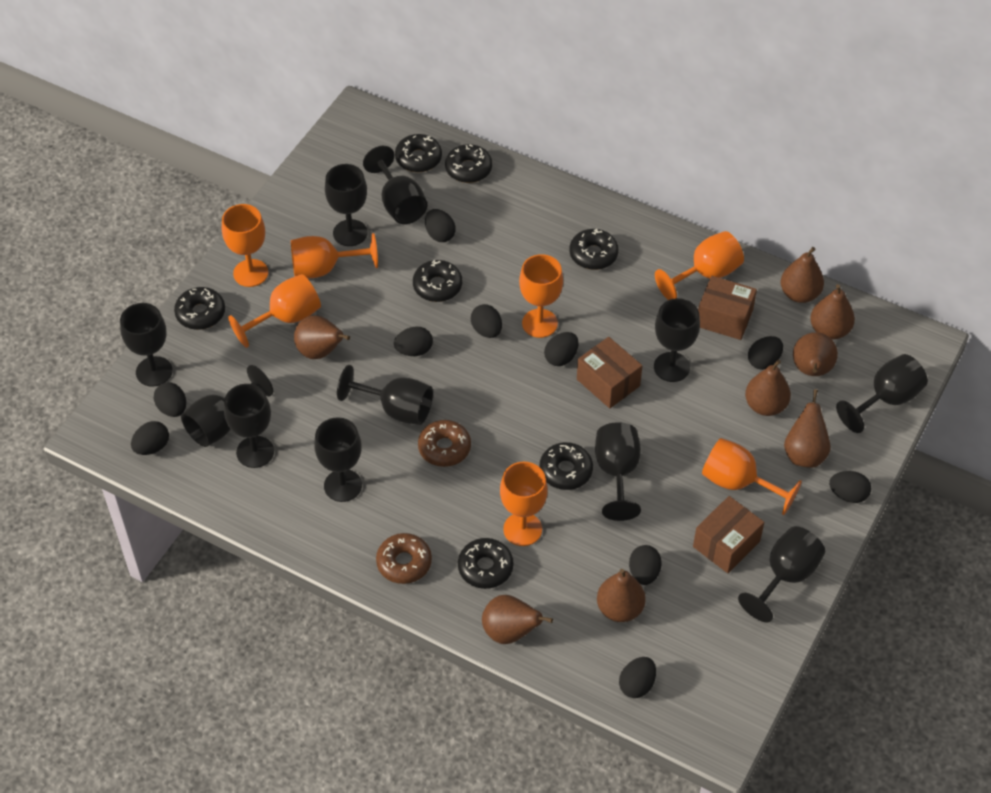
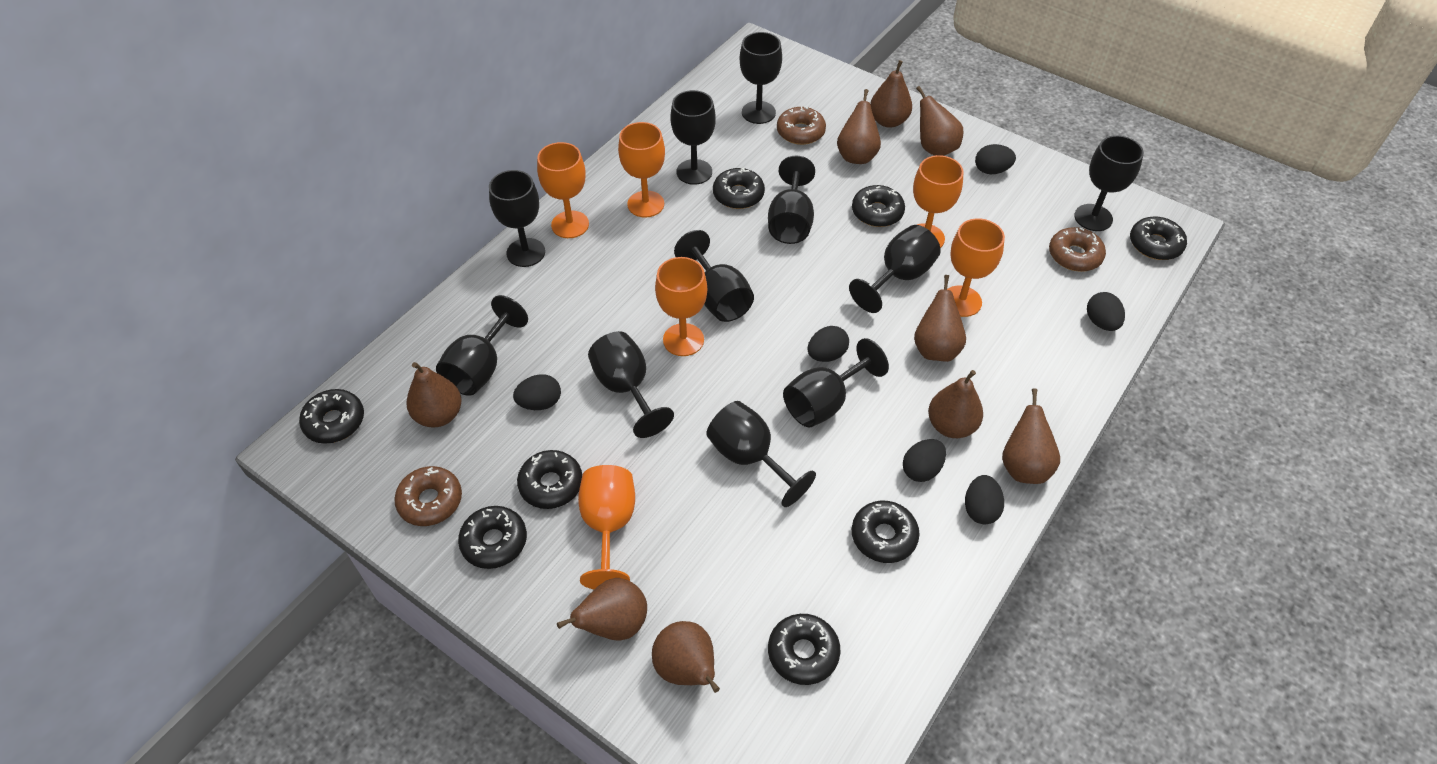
black donut: [174,287,225,330] [395,134,442,172] [413,260,462,302] [445,144,492,183] [458,538,513,589] [540,442,593,490] [569,229,619,270] = 7 -> [299,389,364,444] [458,506,527,569] [517,450,582,509] [713,168,765,209] [768,614,840,685] [852,185,905,227] [852,501,920,563] [1130,217,1187,260] = 8
black egg: [131,421,169,455] [154,382,186,417] [394,326,433,356] [425,209,456,242] [471,304,502,338] [544,332,578,366] [619,657,656,698] [629,545,661,585] [748,336,783,370] [829,471,871,503] = 10 -> [513,374,561,410] [807,326,849,362] [903,439,946,482] [965,475,1004,524] [975,144,1016,174] [1087,292,1125,331] = 6
brown box: [577,337,642,408] [693,496,764,573] [698,276,757,340] = 3 -> none = 0
brown donut: [376,533,432,584] [418,420,471,467] = 2 -> [394,466,462,526] [777,107,826,145] [1049,227,1106,272] = 3
brown pear: [294,315,350,359] [482,595,553,644] [597,569,646,622] [745,359,791,416] [781,247,824,303] [784,389,831,468] [793,332,838,376] [810,284,855,340] = 8 -> [406,362,462,428] [557,578,647,641] [652,621,720,693] [837,89,881,164] [870,60,912,128] [914,275,966,362] [916,86,964,156] [928,370,983,438] [1002,388,1060,484] = 9
orange goblet: [222,204,269,287] [228,274,321,348] [291,233,378,278] [500,462,548,546] [519,254,563,338] [655,231,744,300] [702,438,802,515] = 7 -> [537,142,589,238] [578,465,635,589] [618,122,665,218] [655,257,707,356] [913,155,964,248] [947,218,1005,317] = 6

